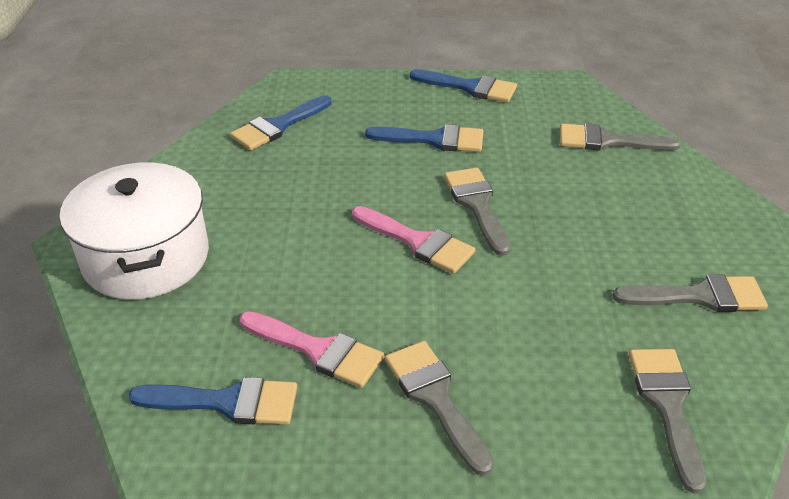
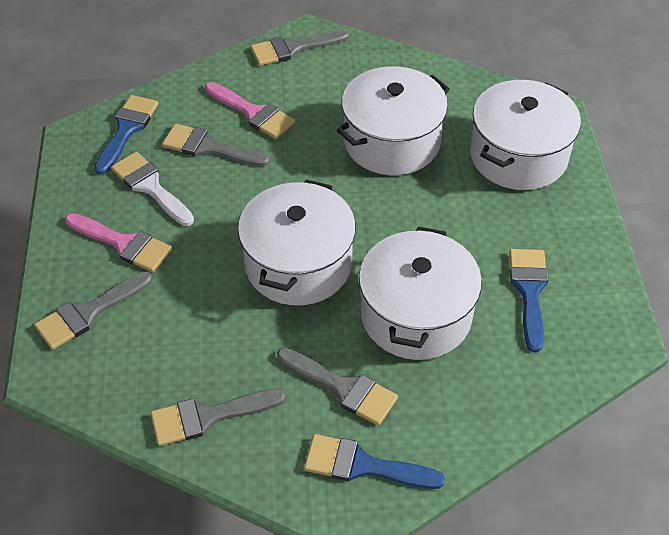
blue brush: [128,377,297,425] [230,95,332,150] [365,124,483,152] [410,69,517,102] = 4 -> [94,95,158,175] [304,434,445,489] [509,249,549,352] = 3
white brush: none = 0 -> [111,152,194,226] = 1
white pot: [60,162,209,300] = 1 -> [238,179,356,305] [336,66,450,175] [359,227,482,360] [470,80,581,190] = 4

